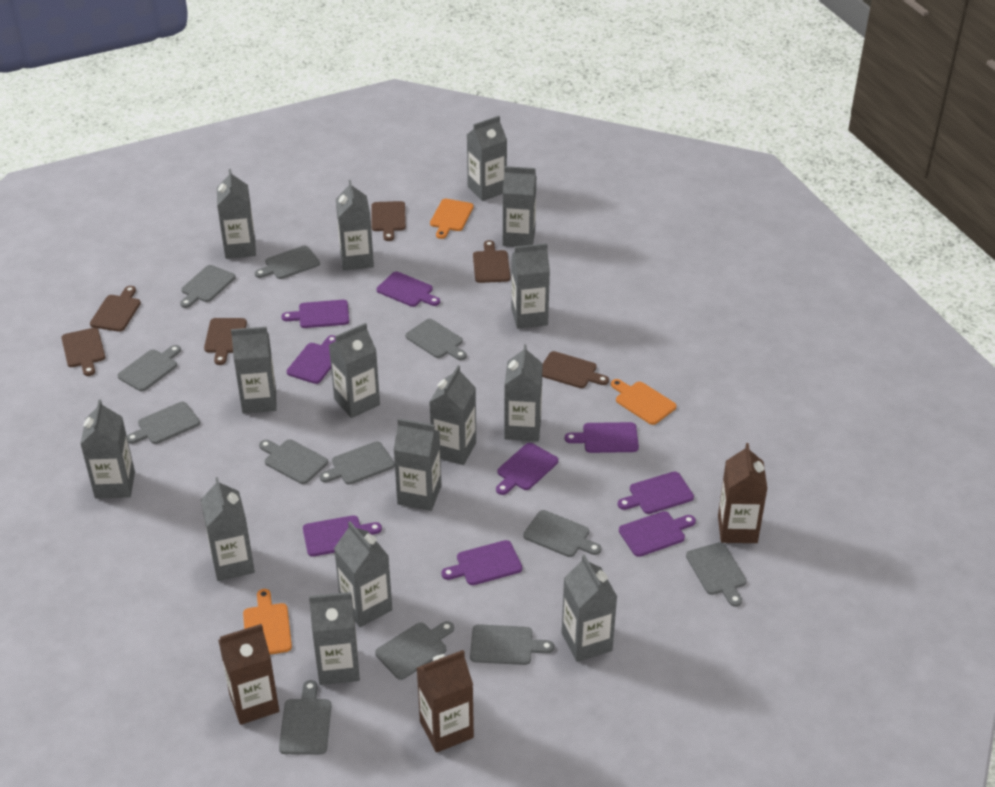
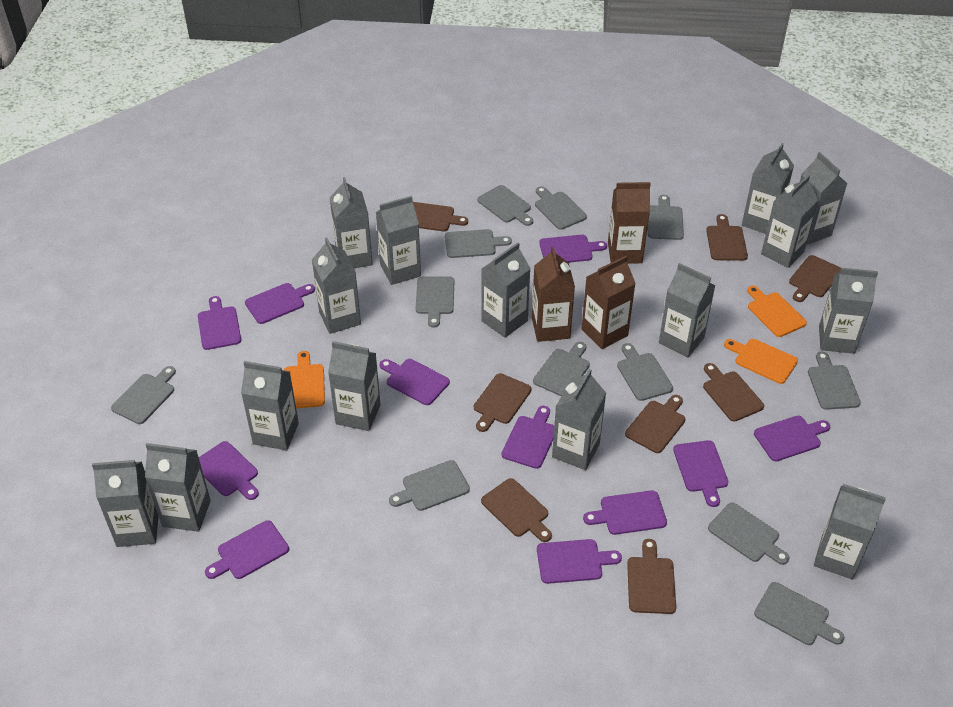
brown cutting board: [61,328,105,376] [90,286,141,332] [204,318,247,365] [372,201,406,241] [473,240,510,283] [542,351,609,388] = 6 -> [413,202,468,231] [474,373,532,432] [481,478,552,542] [625,395,685,453] [627,539,676,614] [703,363,764,421] [706,214,748,260] [789,255,841,302] = 8
purple cutting board: [281,300,349,328] [287,335,336,384] [303,515,382,557] [377,272,440,307] [441,540,522,585] [496,443,558,495] [565,422,639,453] [618,471,694,514] [619,511,696,557] = 9 -> [198,296,241,350] [199,441,259,500] [205,520,289,579] [245,283,315,324] [380,359,450,405] [502,406,554,469] [537,539,622,584] [539,235,607,263] [583,490,667,535] [673,440,728,507] [754,416,830,461] = 11

